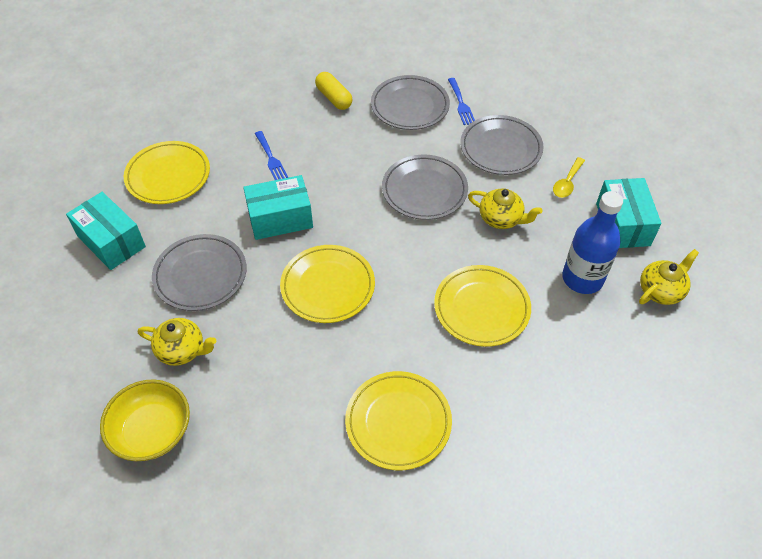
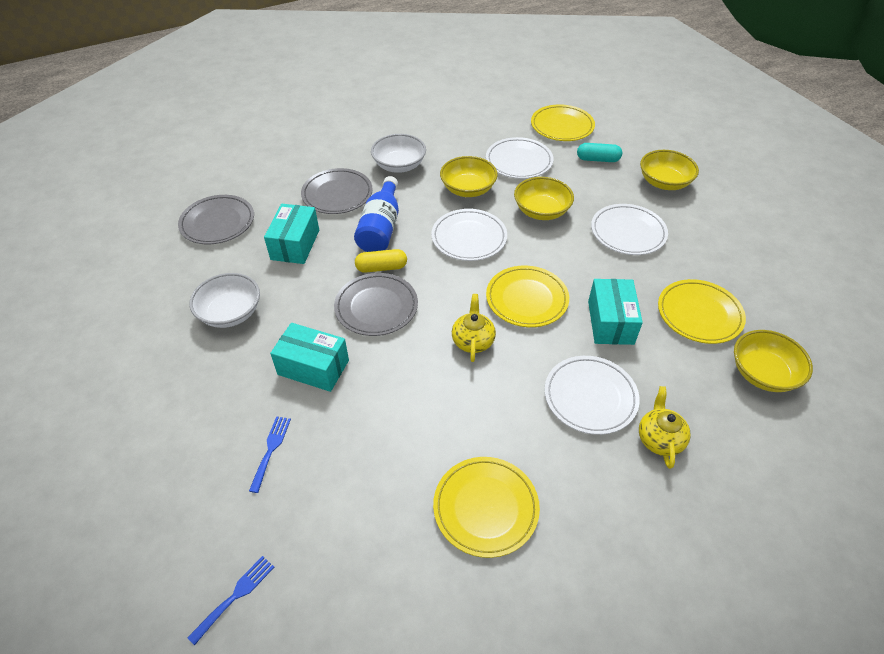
grey plate: [152,234,247,311] [371,75,450,130] [382,155,468,220] [460,115,544,175] = 4 -> [178,195,254,245] [301,168,373,214] [334,273,418,336] = 3
turquoise capsule: none = 0 -> [577,143,622,162] = 1
white bowl: none = 0 -> [190,273,260,328] [371,134,426,173] = 2
white plate: none = 0 -> [431,209,507,261] [486,137,553,179] [544,356,640,435] [591,204,668,255] = 4
yellow bowl: [100,379,190,461] = 1 -> [440,156,498,197] [514,177,574,220] [640,150,699,190] [734,330,813,392] = 4
yellow spoon: [553,157,585,198] = 1 -> none = 0
yellow teapot: [138,318,217,366] [468,189,542,229] [639,249,699,305] = 3 -> [452,294,496,362] [639,386,691,469] = 2

